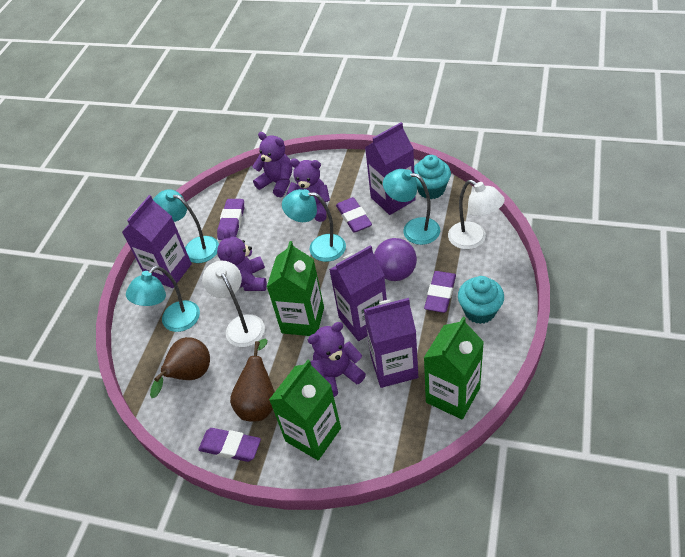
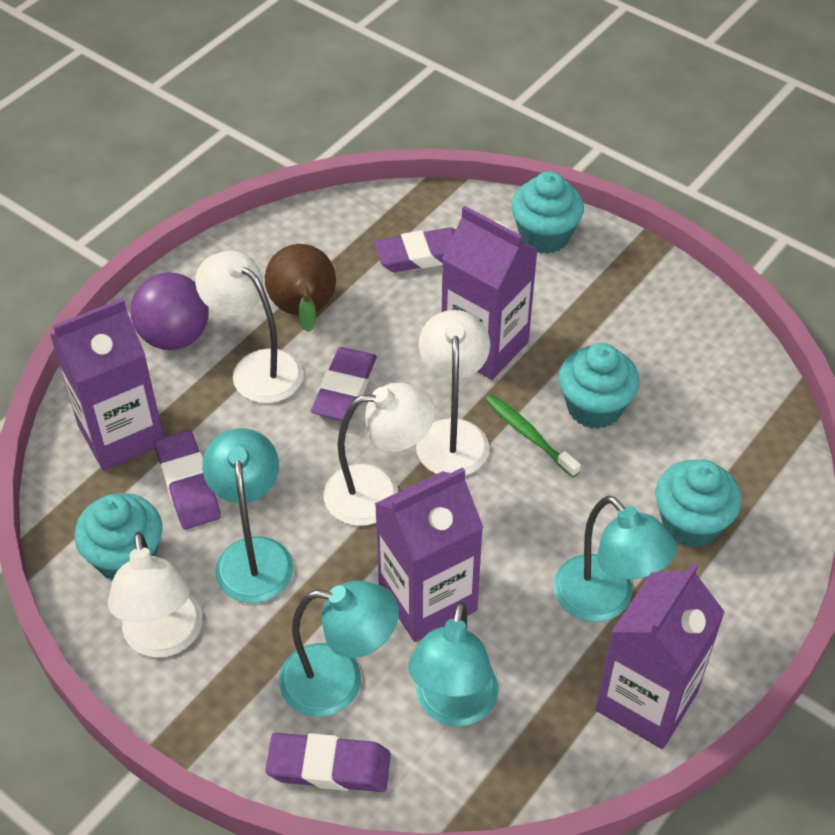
brown pear: [150,337,210,398] [230,339,275,422] = 2 -> [265,244,336,332] = 1
green carton: [267,241,324,336] [269,360,341,460] [424,317,484,419] = 3 -> none = 0
green toothbrush: none = 0 -> [485,394,581,477] = 1
purple teddy bear: [217,229,267,291] [252,132,292,197] [286,158,330,222] [308,322,366,397] = 4 -> none = 0
turquoise cupcake: [414,155,451,199] [458,276,504,324] = 2 -> [74,493,162,581] [511,171,584,254] [559,343,639,429] [655,460,741,548] = 4
white lamp: [202,261,265,347] [448,180,505,249] = 2 -> [108,532,202,658] [195,251,303,403] [324,383,435,526] [416,310,490,476] = 4

